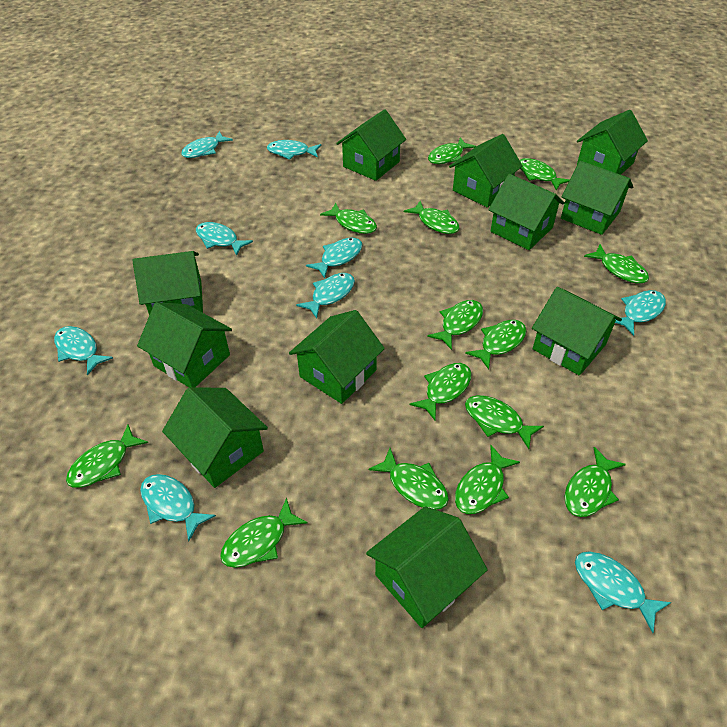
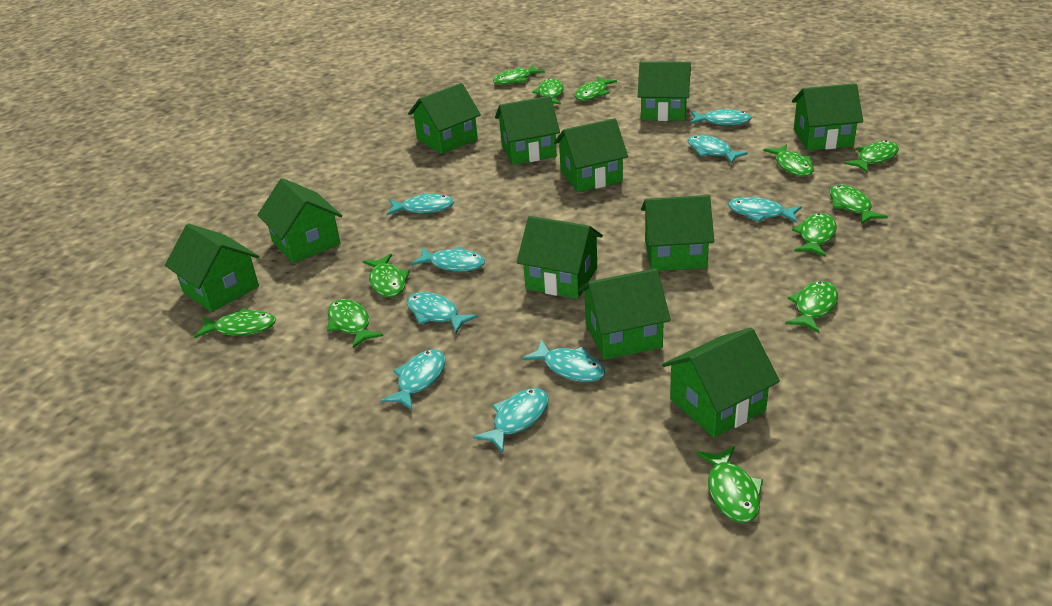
green fish: [66,425,148,488] [220,497,308,568] [320,202,377,234] [368,448,449,510] [404,201,459,234] [409,363,472,420] [427,300,483,350] [428,137,476,164] [455,445,520,514] [465,320,526,369] [465,395,544,449] [520,158,570,191] [565,447,626,517] [584,244,649,284] = 14 -> [194,308,276,338] [327,299,383,348] [363,254,410,297] [493,65,545,85] [532,78,564,104] [575,77,617,101] [696,446,763,523] [763,144,814,177] [785,281,838,333] [792,213,837,257] [830,184,888,224] [844,140,899,172] = 12

